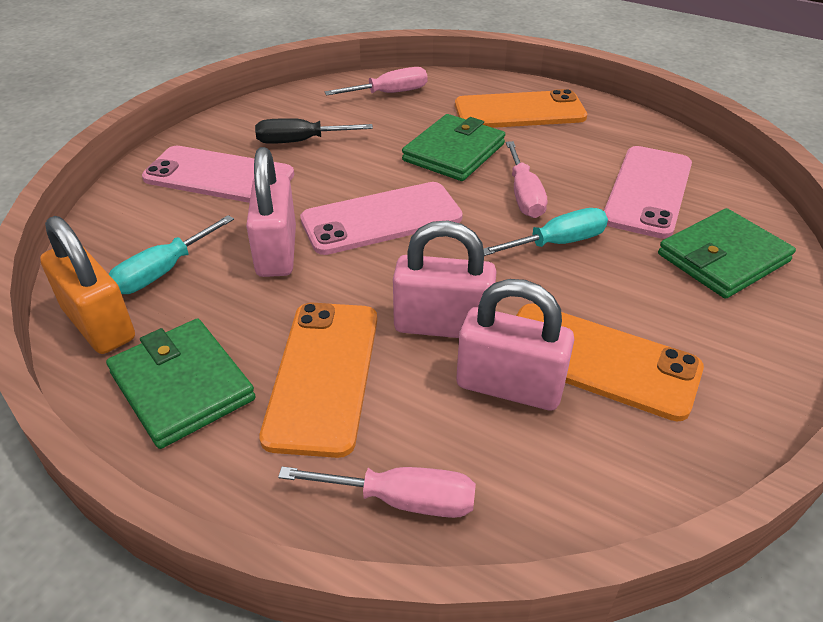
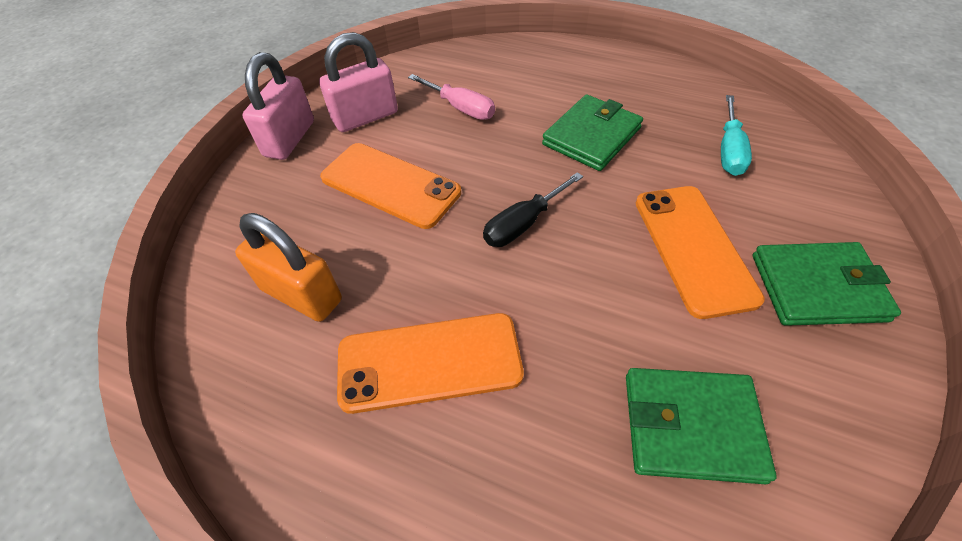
pink padlock: [246,147,296,277] [393,220,497,338] [457,279,574,411] = 3 -> [242,52,314,160] [319,32,398,132] = 2
pink phone: [142,146,294,203] [300,182,463,255] [604,146,692,239] = 3 -> none = 0
pink screwdriver: [278,466,476,518] [324,67,428,95] [506,141,547,218] = 3 -> [408,74,495,120] = 1
turquoise screwdriver: [109,215,234,294] [483,208,608,256] = 2 -> [721,95,752,176] = 1

